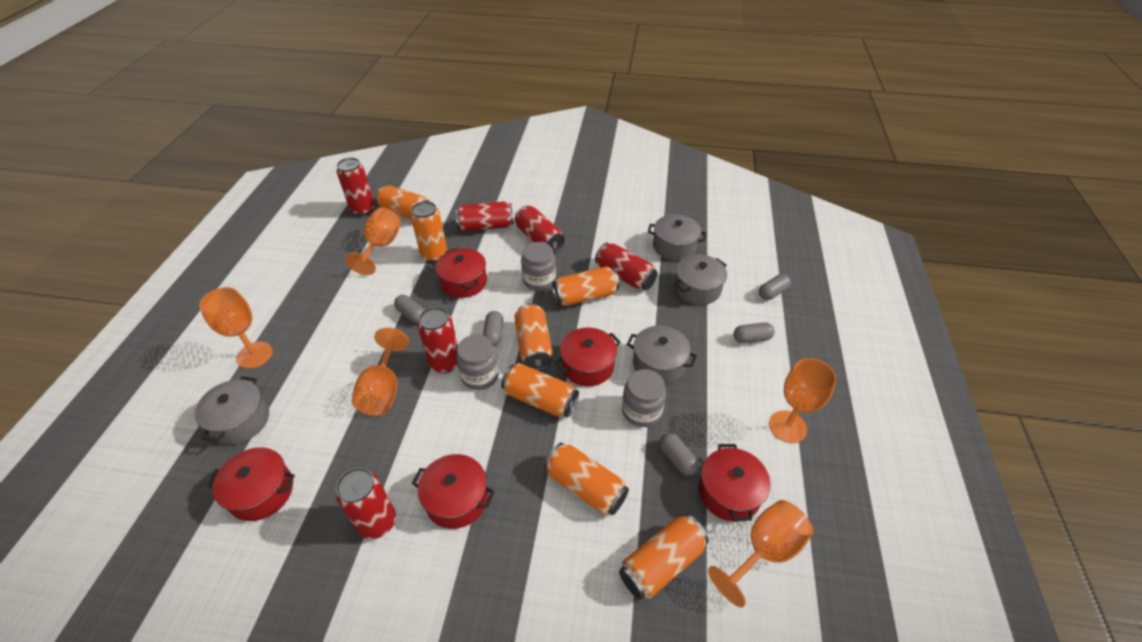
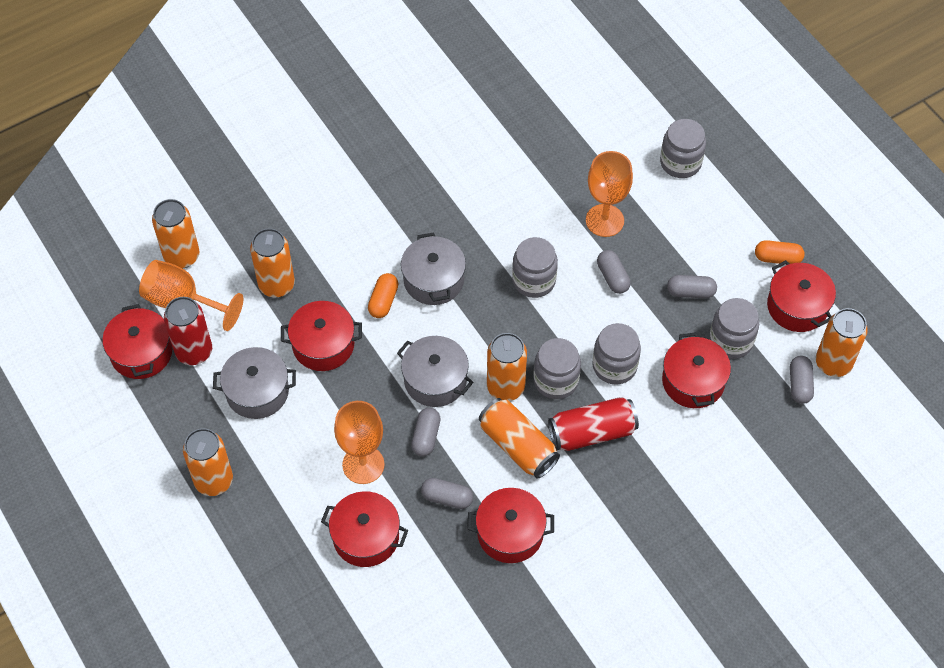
grey jar: [456,335,499,390] [521,242,556,291] [622,369,666,427] = 3 -> [512,237,558,298] [534,338,581,399] [592,323,641,385] [660,119,706,178] [709,298,759,359] = 5
grey pot: [195,376,269,445] [627,326,697,384] [648,214,706,261] [674,254,727,305] = 4 -> [213,347,296,419] [397,336,473,407] [401,232,466,305] = 3
orange can: [375,185,430,219] [411,201,447,262] [501,363,579,417] [514,303,553,371] [544,442,629,515] [552,266,619,306] [619,514,709,600] = 7 -> [152,199,199,269] [183,428,233,496] [250,228,295,298] [479,398,560,479] [487,333,527,401] [816,308,868,377] = 6
orange capsule: none = 0 -> [368,273,398,318] [755,240,804,264] = 2
orange goblet: [199,287,272,369] [346,208,401,275] [352,327,409,416] [708,500,814,607] [769,358,837,443] = 5 -> [139,260,243,331] [334,401,384,484] [586,151,633,237] = 3
red can: [336,468,396,539] [337,158,375,216] [418,307,458,373] [455,201,514,231] [515,206,565,253] [595,242,657,290] = 6 -> [164,297,212,365] [548,397,639,451] = 2
red pot: [207,447,295,521] [412,454,495,529] [436,248,487,298] [555,327,621,386] [698,444,770,522] = 5 -> [102,304,172,379] [281,301,362,371] [321,491,408,567] [467,488,554,563] [662,332,731,408] [767,260,836,332] = 6

